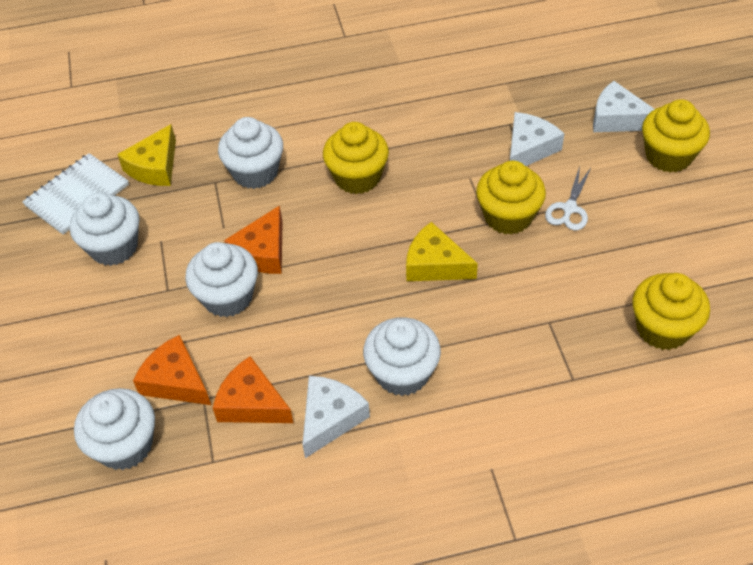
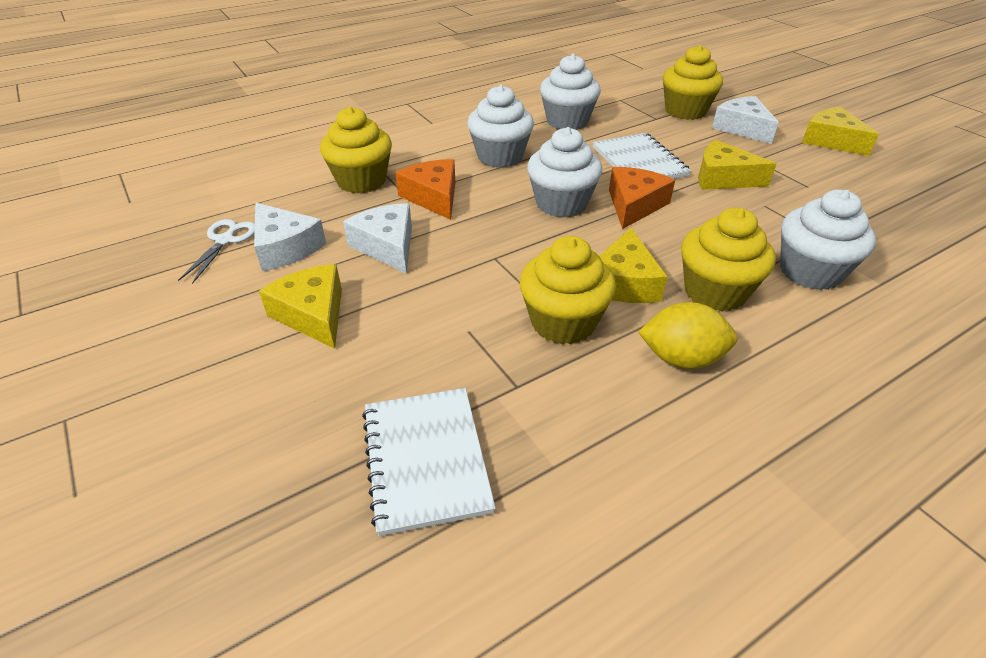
orange cheese: [133,335,211,405] [213,356,293,423] [224,205,283,274] = 3 -> [395,159,455,220] [609,167,675,229] = 2
white cupcake: [70,192,139,266] [74,388,155,470] [185,242,258,317] [218,117,283,189] [363,317,441,396] = 5 -> [467,85,534,168] [527,127,602,218] [540,54,601,130] [780,189,876,290] = 4
white notebook: [22,153,129,235] = 1 -> [362,388,496,536] [593,133,691,179] = 2
yellow cheese: [117,124,176,186] [406,222,478,281] = 2 -> [259,264,342,349] [599,228,668,303] [698,140,777,190] [802,107,879,156] = 4
yellow lemon: none = 0 -> [638,302,737,369] = 1

